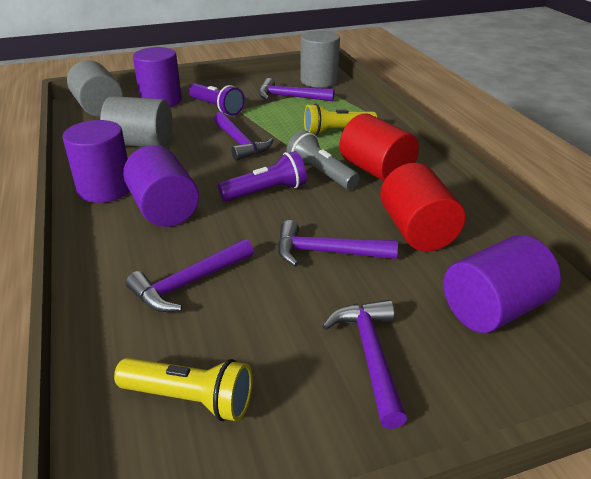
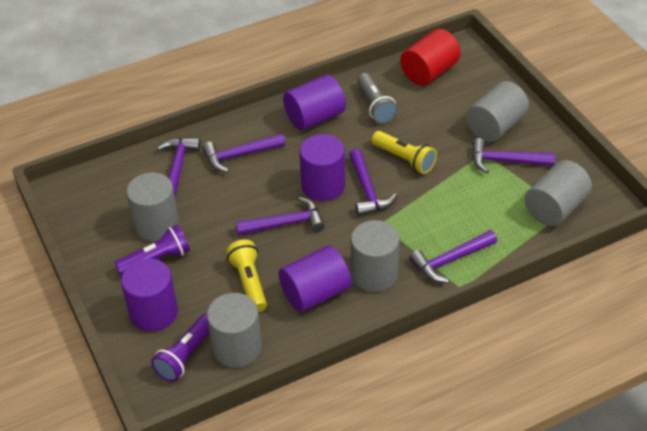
grey cylinder: [67,60,123,117] [100,96,173,148] [300,30,340,88] = 3 -> [126,172,179,241] [207,293,262,368] [351,220,400,292] [466,81,529,142] [524,160,592,226] = 5
purple hammer: [126,239,254,312] [214,112,274,161] [259,78,335,101] [278,220,398,267] [322,300,407,429] = 5 -> [157,138,201,197] [202,133,285,172] [236,197,325,236] [349,149,397,216] [409,230,497,283] [473,138,555,173] = 6
red cylinder: [339,113,419,181] [380,163,465,252] = 2 -> [400,29,461,86] = 1

